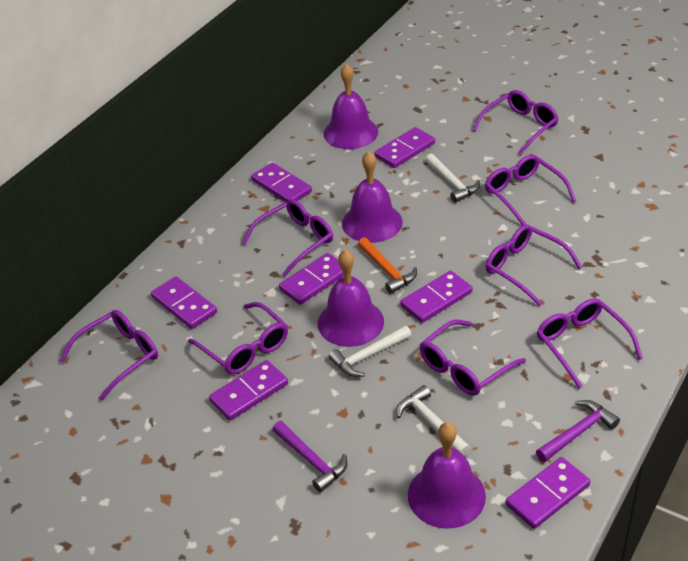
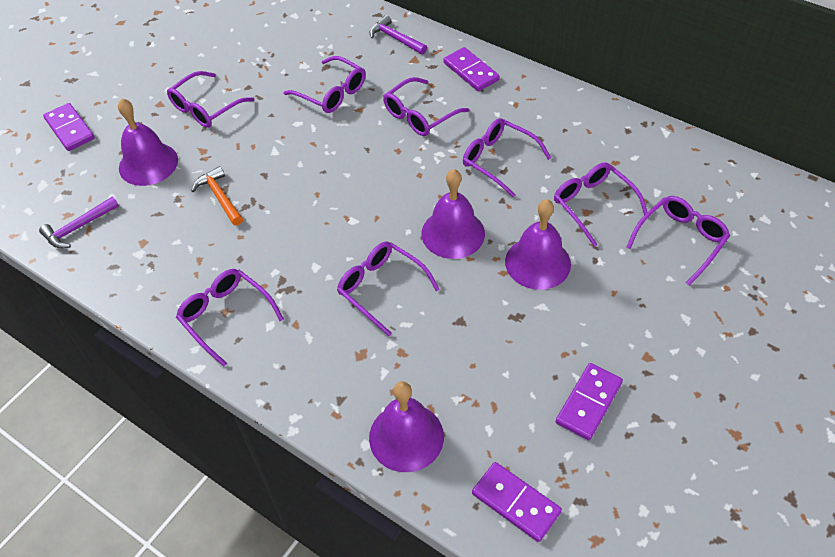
purple domino: [151,277,217,329] [209,360,288,421] [251,163,312,202] [279,253,344,305] [375,127,435,168] [400,271,473,323] [506,457,590,529] = 7 -> [43,103,95,151] [443,47,500,91] [472,462,562,542] [556,363,623,440] = 4
white hammer: [328,325,412,377] [397,385,470,456] [425,154,480,203] = 3 -> none = 0

